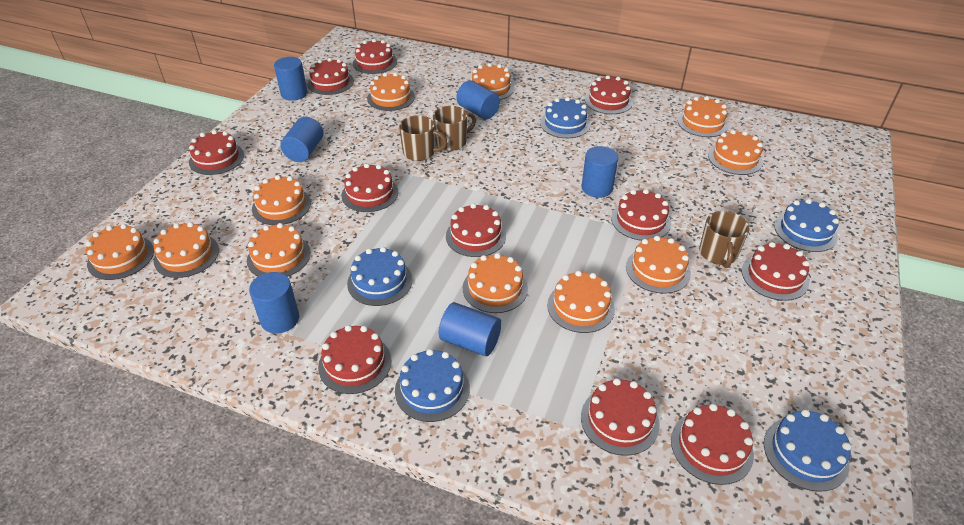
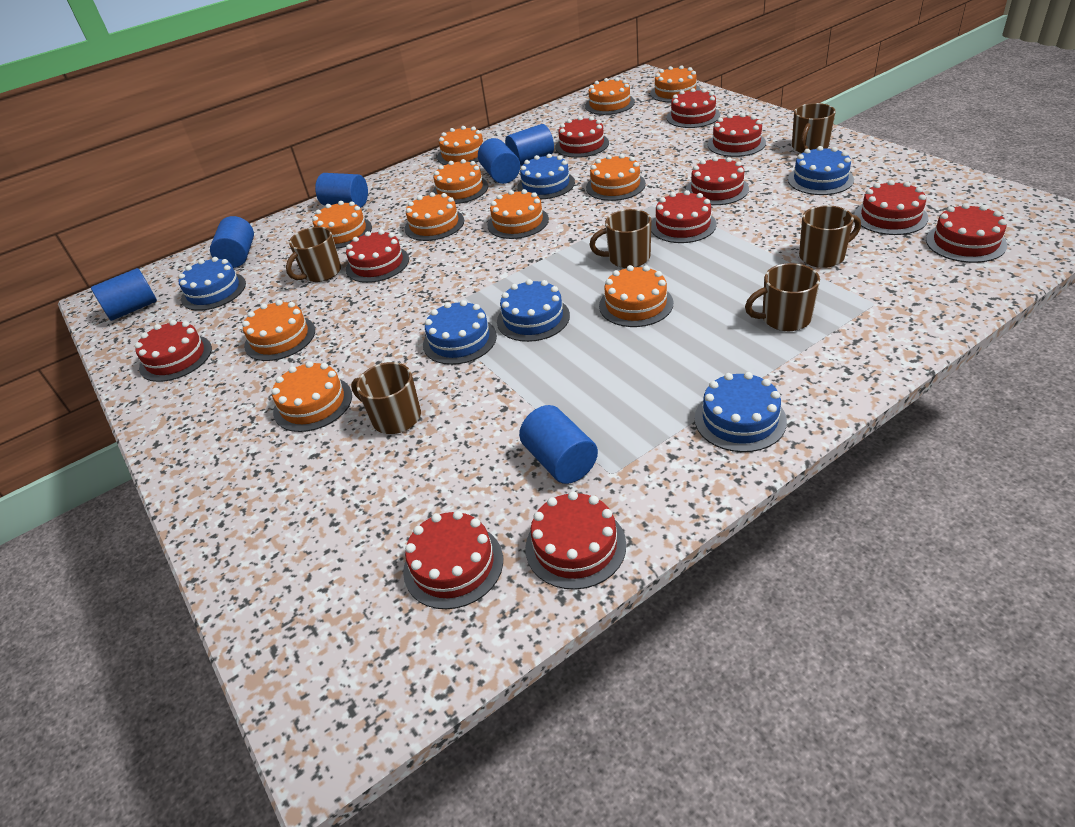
blue cake: [347,247,413,306] [395,349,470,422] [540,97,590,138] [764,409,851,492] [774,199,839,252] = 5 -> [178,257,246,311] [423,300,497,365] [497,279,570,342] [517,154,575,199] [695,372,787,452] [788,146,854,195] = 6
brown mug: [399,115,448,161] [433,106,476,151] [699,211,749,268] = 3 -> [286,227,341,282] [351,362,421,434] [589,209,652,268] [745,263,820,331] [792,103,836,153] [799,205,861,268] = 6

